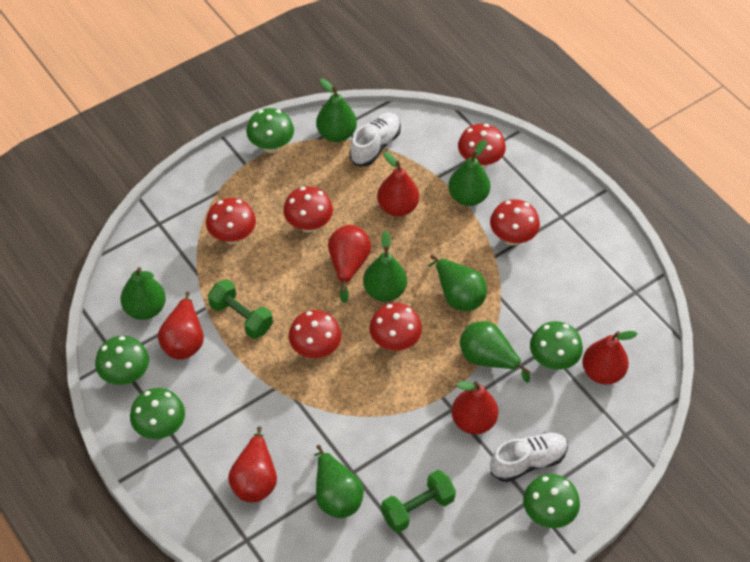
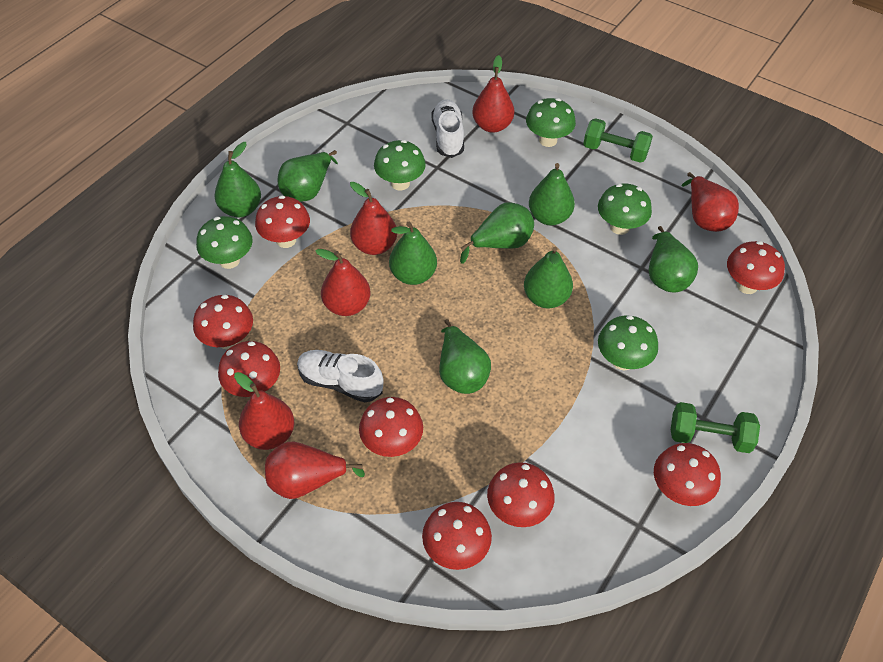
green pear: [120,267,166,320] [314,445,364,518] [316,79,357,142] [363,231,407,302] [428,255,487,311] [448,140,490,206] [460,321,530,383] = 7 -> [214,142,261,217] [277,150,338,202] [389,222,437,285] [439,319,491,394] [460,202,534,264] [524,247,573,308] [529,163,575,225] [649,226,698,293] = 8
red mushroom: [206,198,256,244] [283,186,333,233] [289,310,341,358] [369,303,422,351] [458,124,506,168] [490,199,540,246] = 6 -> [193,295,253,350] [218,341,280,397] [255,195,310,248] [359,397,423,457] [422,502,492,570] [487,462,555,527] [654,443,721,506] [727,241,785,294] = 8

